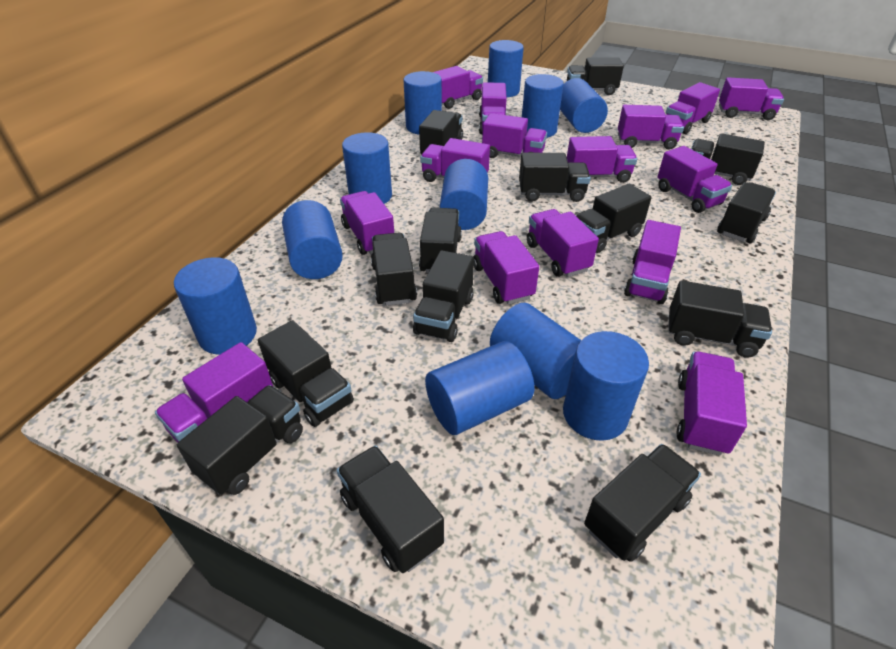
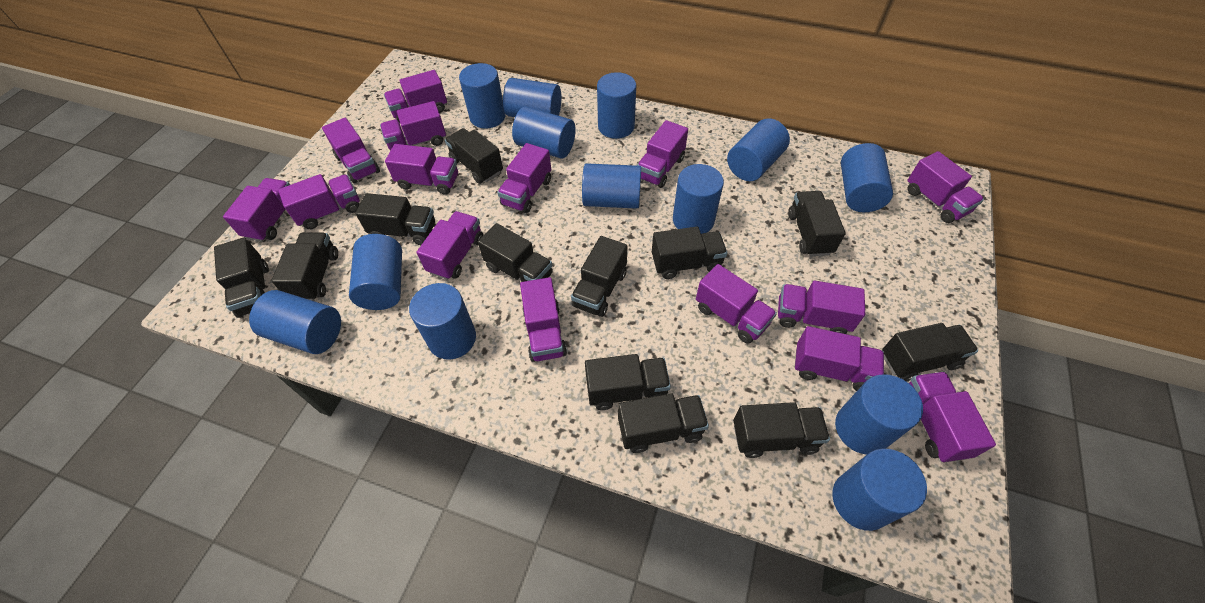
black truck: [177,385,303,495] [258,320,354,427] [337,445,444,573] [371,233,417,306] [413,250,474,342] [419,110,463,154] [419,208,462,273] [519,152,591,202] [567,58,624,95] [576,184,652,253] [584,444,701,562] [668,281,772,358] [691,133,765,185] [717,182,776,244] = 14 -> [214,237,269,318] [271,232,338,301] [355,193,435,245] [445,128,503,184] [478,223,553,282] [571,236,628,317] [585,354,671,410] [618,394,709,453] [652,227,727,279] [733,402,830,458] [788,191,846,256] [882,323,978,381] = 12
blue cylinder: [174,257,257,354] [282,200,343,279] [342,132,392,204] [404,71,442,135] [425,341,534,435] [440,159,488,230] [488,40,524,97] [490,303,581,399] [522,74,564,138] [560,78,608,133] [563,331,649,441] = 11 -> [249,290,341,354] [349,234,402,310] [409,283,476,360] [459,63,506,129] [503,78,561,117] [512,106,576,159] [582,163,641,209] [597,72,636,139] [673,164,724,234] [727,118,790,181] [832,449,927,531] [835,374,923,454] [841,143,893,212] = 13

